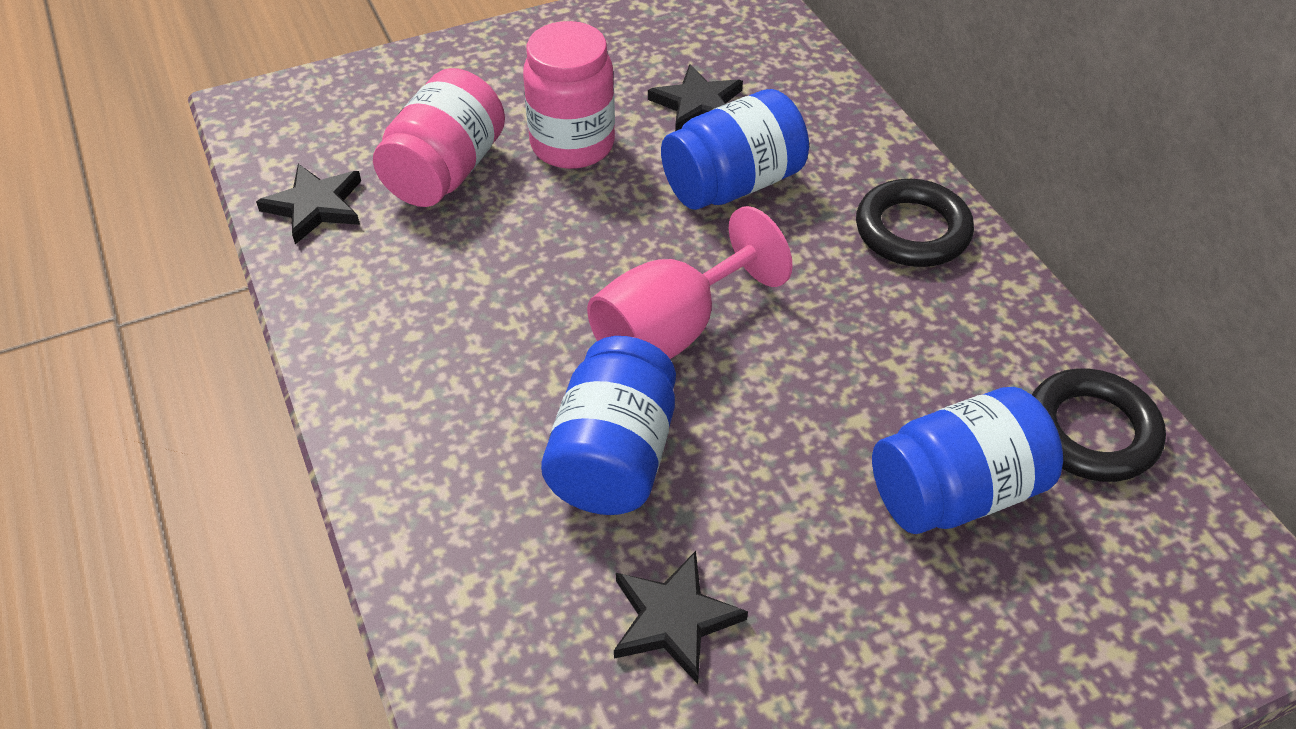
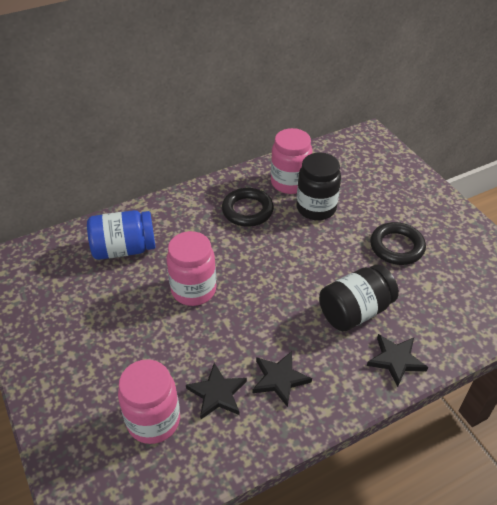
black jar: none = 0 -> [296,153,341,220] [319,264,399,331] = 2
blue jar: [541,336,676,515] [661,89,809,210] [872,387,1063,534] = 3 -> [87,210,155,260] = 1
pink goblet: [587,206,793,359] = 1 -> none = 0
pink jar: [373,68,505,207] [523,21,615,169] = 2 -> [118,359,180,444] [166,231,216,306] [271,128,313,194] = 3

